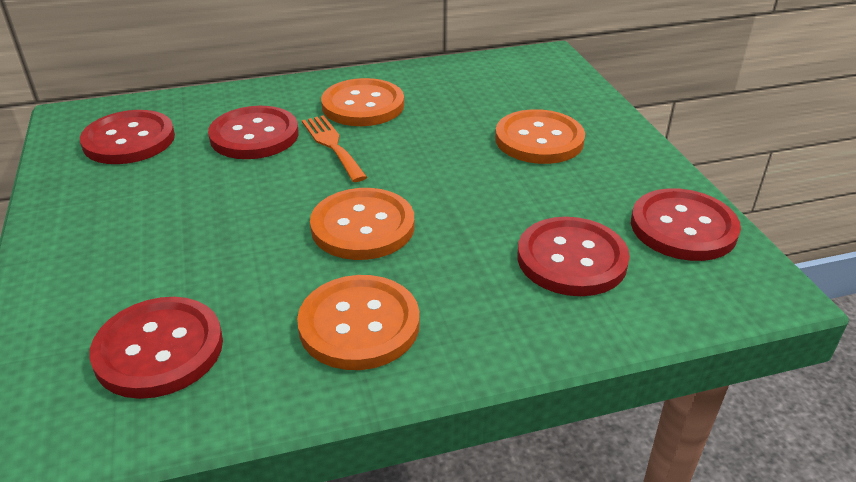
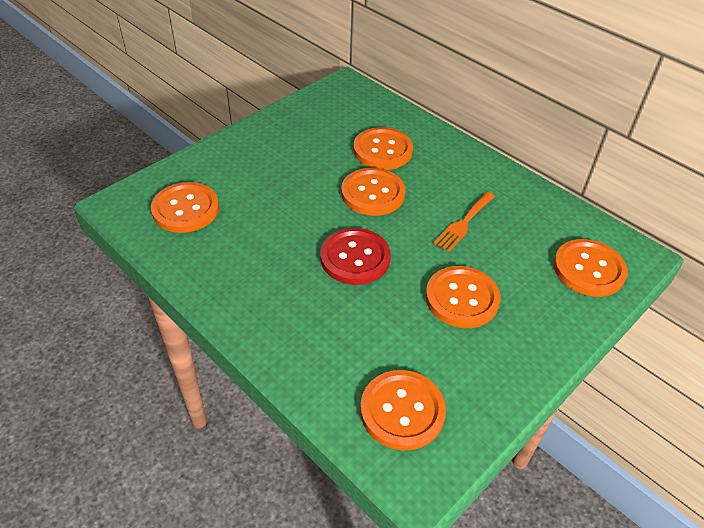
orange button: [297,275,420,370] [310,188,415,260] [321,78,404,126] [495,109,585,164] = 4 -> [151,182,219,233] [341,168,405,216] [353,127,413,170] [360,370,446,450] [425,266,501,328] [554,239,628,297] = 6
red button: [80,110,175,164] [89,297,223,399] [208,106,299,159] [517,217,630,296] [631,188,741,261] = 5 -> [320,228,391,285] = 1

